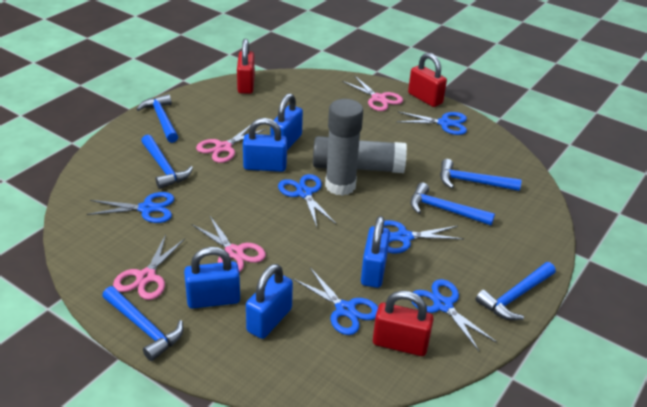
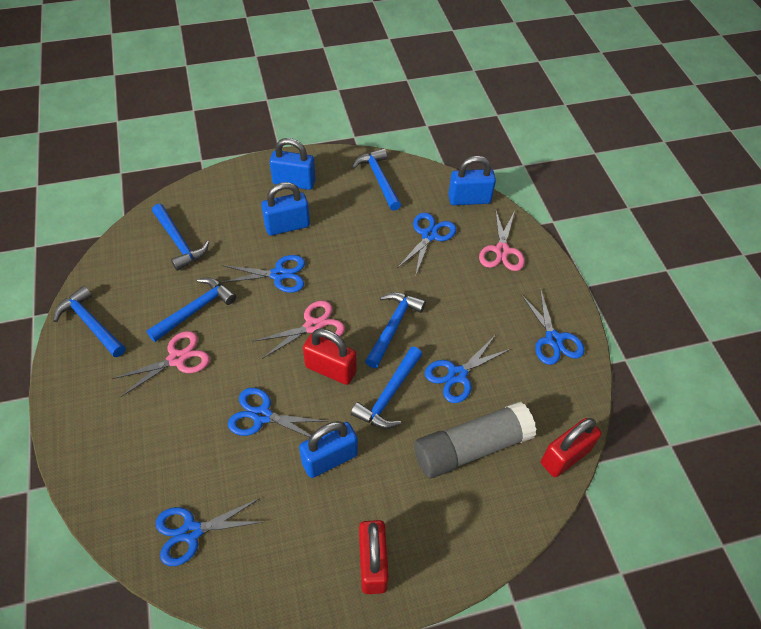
blue padlock: [184,247,240,309] [243,118,287,172] [246,264,293,339] [270,93,303,150] [361,216,390,288] = 5 -> [261,182,310,236] [270,138,316,190] [299,421,358,478] [448,156,496,205] = 4
grey glue stick: [313,136,407,173] [325,99,363,196] = 2 -> [414,402,537,478] = 1
pink scissors: [113,234,185,300] [192,216,266,273] [196,126,266,163] [342,75,403,111] = 4 -> [112,331,210,397] [253,301,345,359] [479,208,525,271] = 3

